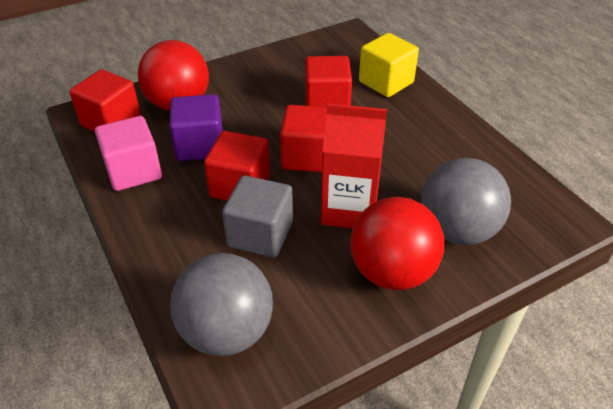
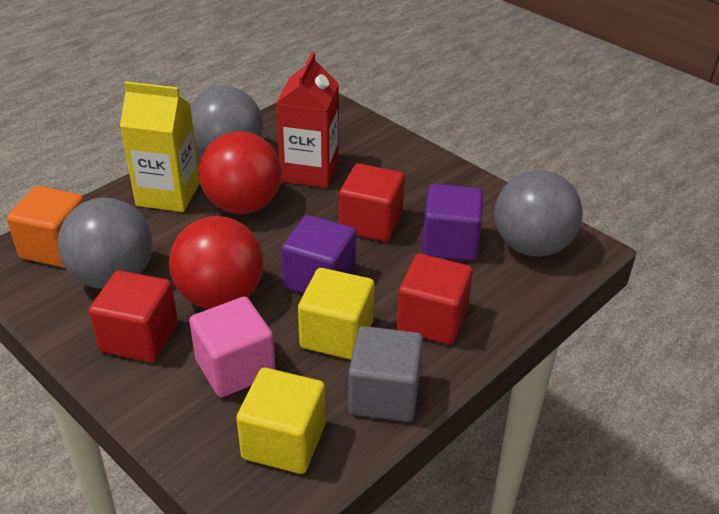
grey ball: [170,253,273,356] [421,158,511,245] = 2 -> [57,198,153,289] [190,86,263,155] [494,170,583,257] = 3
orange cube: none = 0 -> [7,186,85,268] = 1
purple cube: [169,94,223,161] = 1 -> [282,215,356,294] [422,184,483,261] = 2
red cube: [69,69,141,132] [204,131,270,201] [280,105,327,172] [305,56,352,107] = 4 -> [89,270,178,362] [339,163,405,242] [397,254,473,345] = 3
yellow carton: none = 0 -> [120,81,200,212] = 1
yellow cube: [359,33,419,97] = 1 -> [236,368,325,474] [298,268,374,360] = 2

